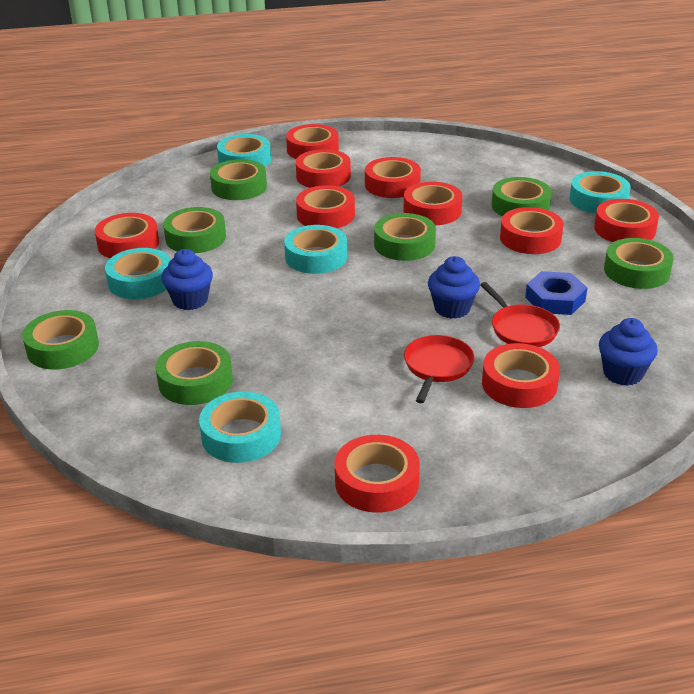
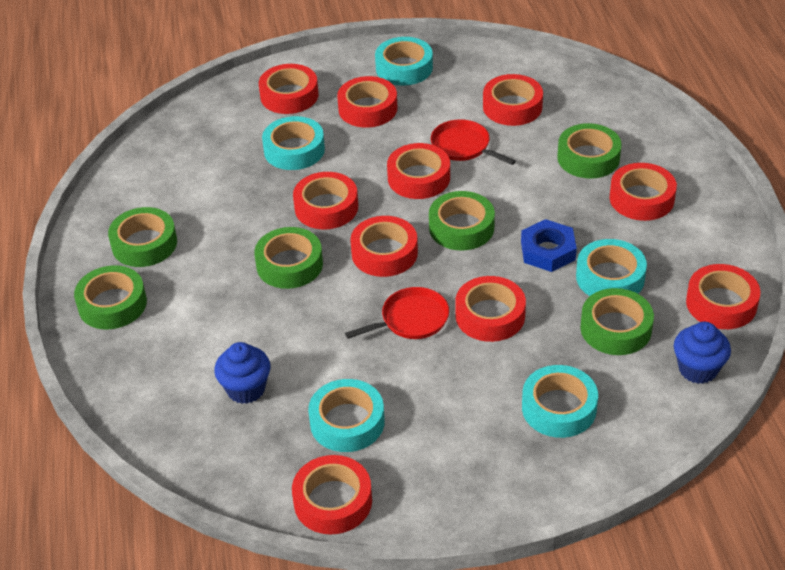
blue cupcake: [161,249,213,310] [428,256,480,319] [599,318,658,386] = 3 -> [214,342,270,404] [674,322,731,384] = 2
green tape: [22,310,99,370] [156,341,233,405] [163,207,226,253] [210,159,267,200] [374,213,436,261] [492,177,552,216] [604,238,673,289] = 7 -> [74,265,147,330] [108,207,177,267] [254,227,323,289] [429,191,495,251] [557,123,622,179] [580,288,654,355] = 6

